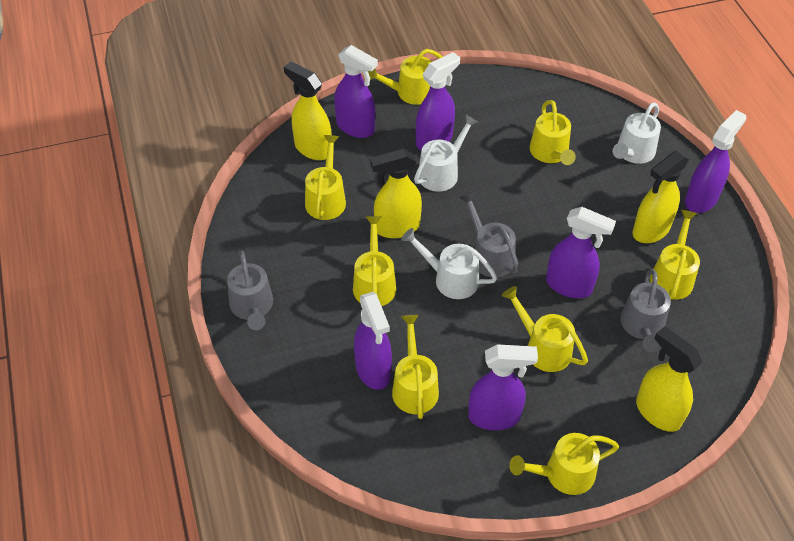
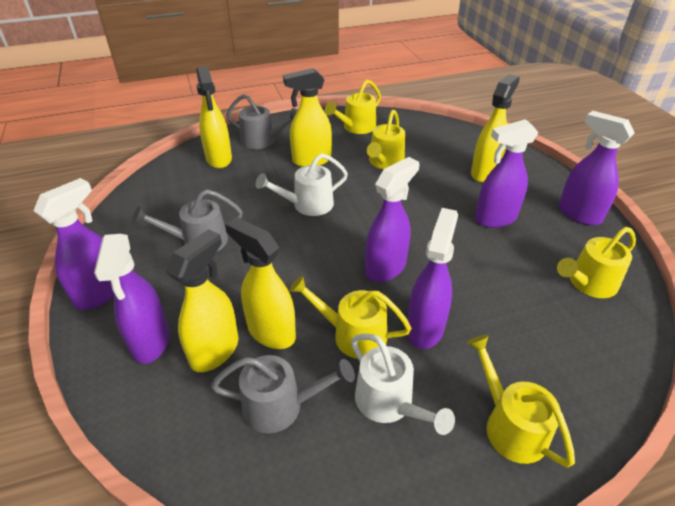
white watering can: [401,228,497,299] [414,115,478,192] [613,102,661,164] = 3 -> [256,153,348,216] [351,333,455,435] = 2
yellow spray bottle: [284,62,331,160] [370,149,422,238] [632,151,689,243] [636,326,703,432] = 4 -> [166,229,239,372] [196,66,232,168] [225,217,296,349] [283,68,332,167] [471,74,520,183] = 5
yellow watering can: [305,135,346,220] [353,216,396,306] [368,49,443,105] [392,315,439,419] [502,286,588,372] [509,433,619,495] [530,100,576,165] [650,210,700,300] = 8 -> [289,275,412,359] [325,79,381,134] [367,110,405,169] [467,335,575,467] [557,227,636,298] = 5

